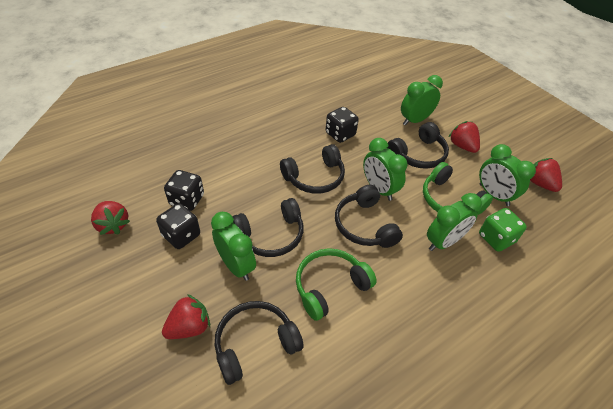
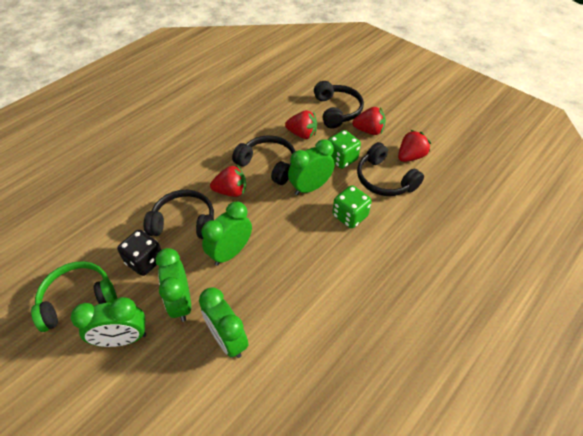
black dice: [156,203,200,249] [164,170,204,211] [326,107,359,143] = 3 -> [117,230,161,276] = 1
black headphones: [215,301,304,385] [232,198,304,257] [280,144,345,194] [335,185,403,248] [387,122,449,169] = 5 -> [143,190,214,239] [232,135,295,185] [314,81,364,129] [357,142,424,196] = 4
green dice: [479,208,527,252] = 1 -> [328,130,361,169] [332,185,372,228] = 2
green headphones: [296,248,377,321] [423,162,493,215] = 2 -> [31,261,117,332] = 1

